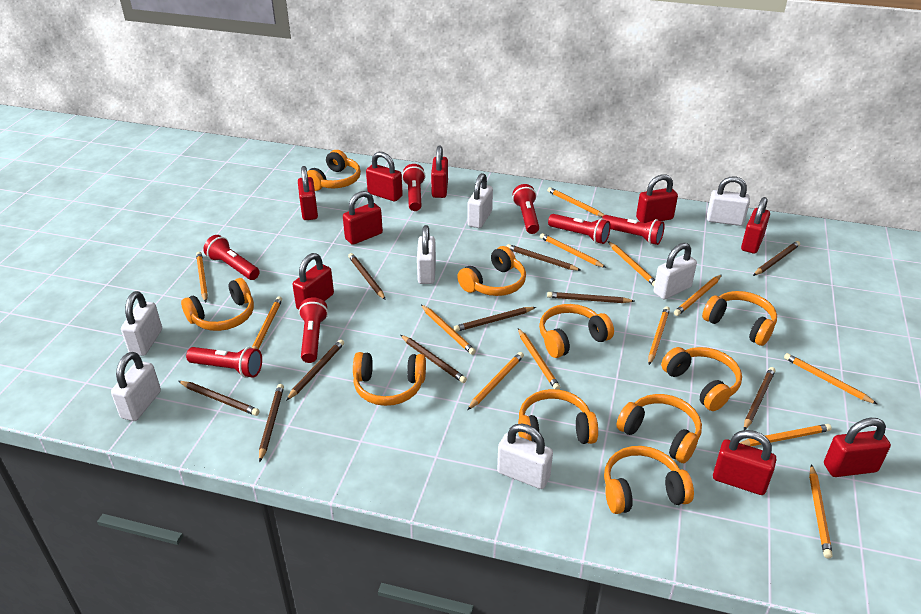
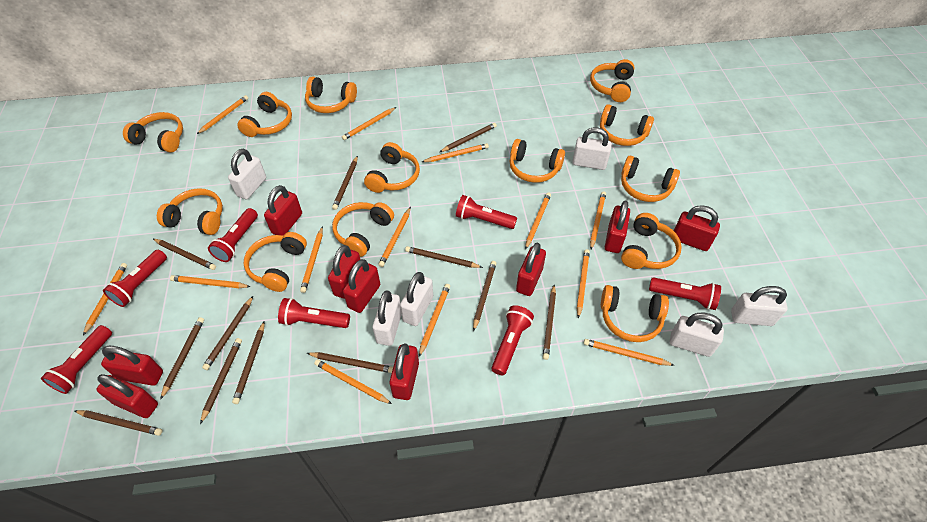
brown pencil: [179,381,260,416] [259,384,284,462] [286,339,344,401] [348,253,386,300] [401,335,467,383] [454,307,536,332] [506,244,582,271] [547,292,635,303] [744,367,775,430] [753,241,800,276] = 10 -> [75,410,163,436] [153,239,216,270] [160,317,204,400] [200,338,242,424] [202,296,253,370] [232,321,265,404] [307,352,393,373] [332,156,358,210] [405,246,483,268] [440,123,497,152] [473,261,496,331] [543,285,556,360] = 12
orange headphones: [181,278,254,331] [307,150,361,191] [353,352,426,406] [457,246,526,296] [518,389,598,444] [539,304,614,358] [604,446,694,514] [616,394,702,463] [661,347,742,411] [702,291,777,346] = 10 -> [123,112,183,153] [157,188,223,235] [237,92,292,137] [244,232,307,292] [305,77,357,113] [332,202,394,257] [364,142,420,193] [510,139,565,183] [590,59,635,102] [600,104,654,146] [601,285,669,342] [621,156,680,202] [621,213,682,269] = 13
white padlock: [111,352,161,421] [121,291,162,356] [417,225,436,284] [467,173,493,228] [497,424,553,489] [653,243,697,300] [707,176,750,226] = 7 -> [228,149,266,199] [372,291,402,346] [400,272,433,326] [572,127,612,170] [670,313,724,357] [731,286,788,326] = 6

